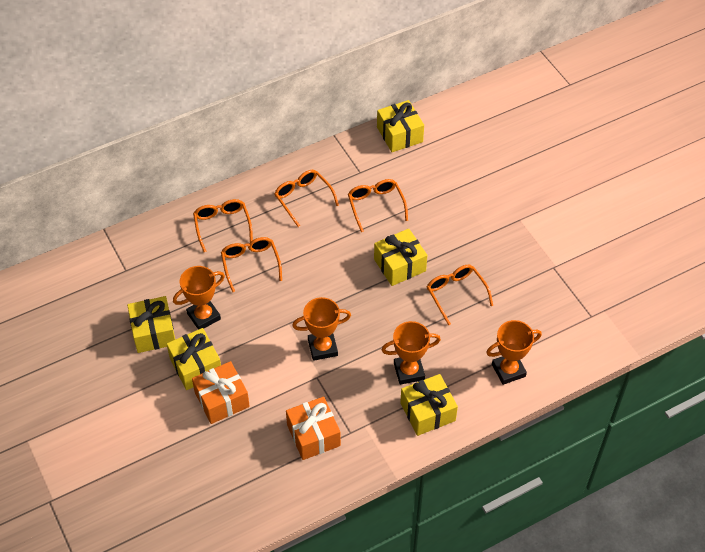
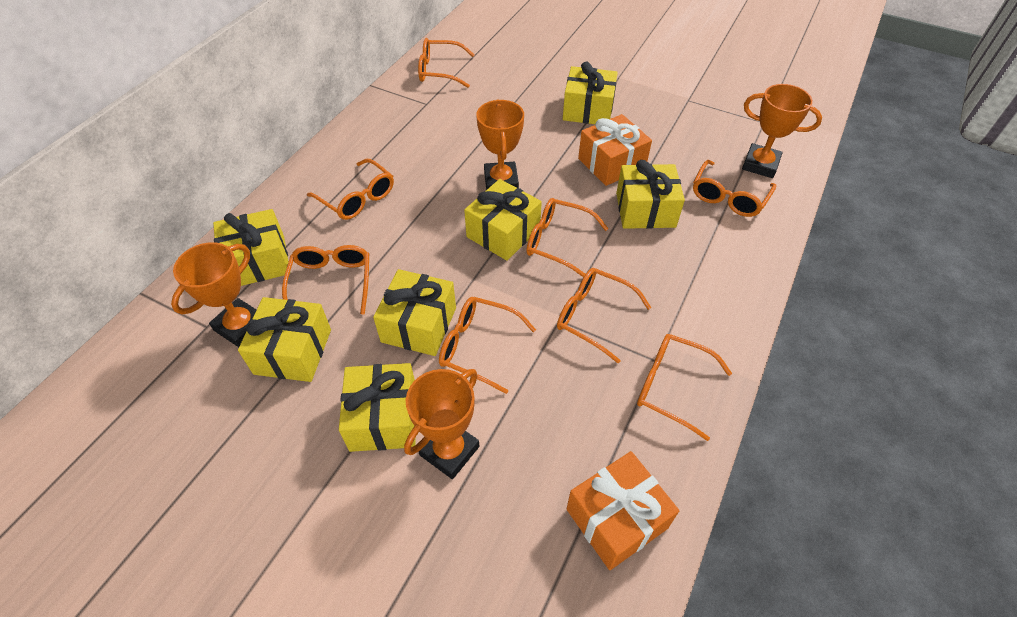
orange glasses: [193,199,253,252] [221,237,282,292] [274,170,339,227] [348,179,408,232] [427,265,493,325] = 5 -> [282,245,369,315] [307,159,394,220] [418,38,475,88] [439,297,536,394] [526,198,609,277] [557,268,651,363] [637,334,732,441] [693,160,776,217] = 8
yellow gift: [127,296,175,353] [167,328,221,390] [374,229,427,286] [377,100,424,152] [400,374,458,436] = 5 -> [213,209,288,286] [238,297,331,382] [339,363,416,452] [373,269,456,356] [464,179,542,261] [563,61,618,124] [616,160,685,229] = 7

